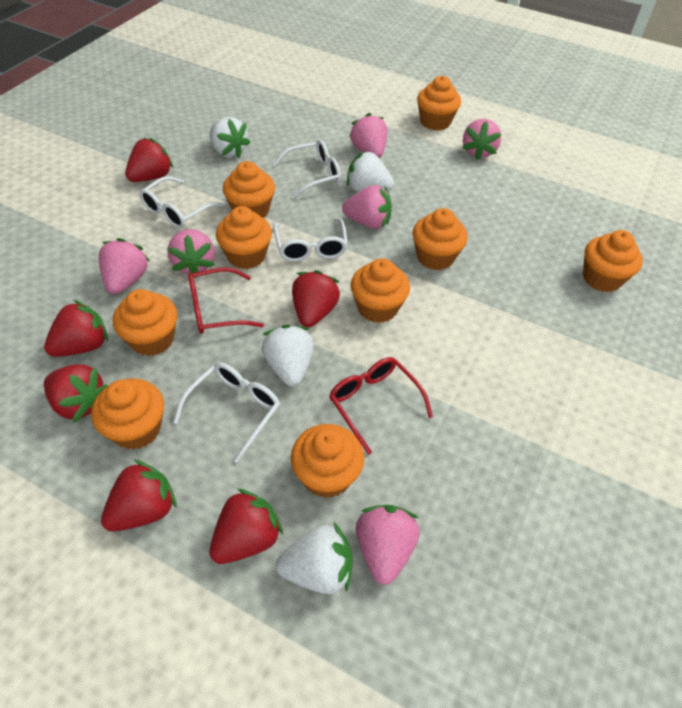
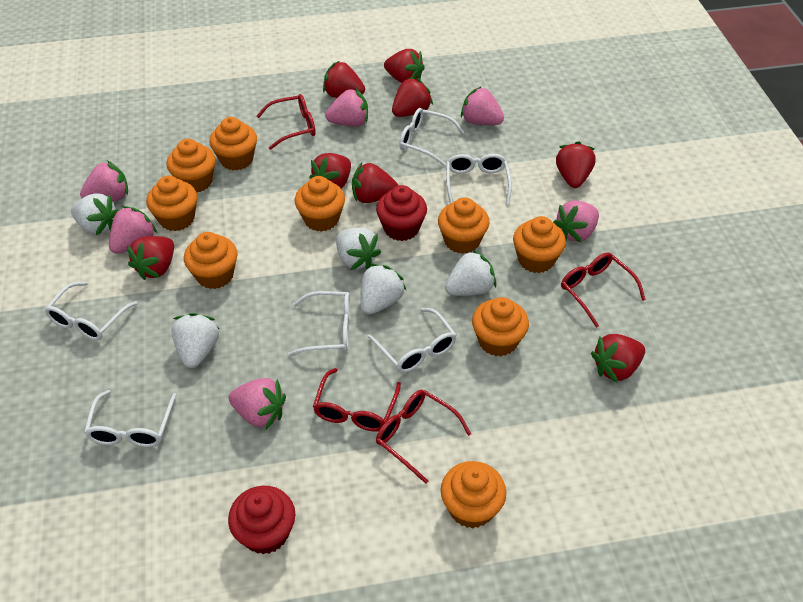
red cupcake: none = 0 -> [228,486,295,554] [376,185,427,241] = 2
red glasses: [188,267,264,334] [329,357,433,455] = 2 -> [257,94,316,150] [313,368,401,432] [376,390,471,484] [561,253,646,328] = 4
red strawberry: [44,300,108,357] [44,365,108,423] [101,460,177,531] [125,137,173,182] [209,488,283,564] [292,270,340,328] = 6 -> [127,236,174,280] [309,153,351,189] [323,61,365,98] [352,162,399,203] [384,49,425,83] [392,77,433,117] [556,141,596,188] [591,334,645,383] = 8
white glasses: [139,176,224,229] [173,362,280,463] [273,139,341,198] [274,219,348,262] = 4 -> [44,282,138,340] [84,390,176,447] [288,291,350,356] [368,308,457,373] [399,108,464,166] [446,154,512,205] = 6
white strawberry: [210,117,251,158] [262,325,314,387] [276,523,353,594] [347,151,394,192] = 4 -> [71,193,119,235] [171,313,219,368] [336,228,381,270] [360,264,407,315] [445,250,496,296] = 5

